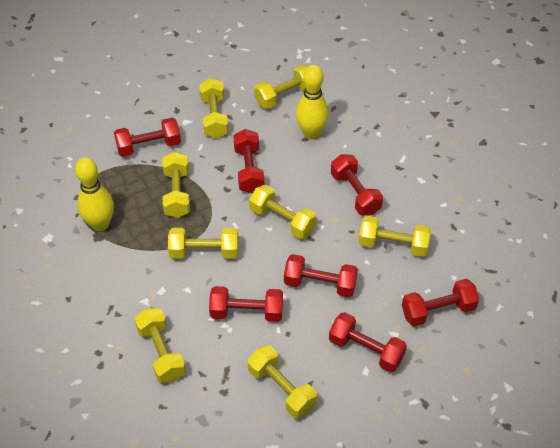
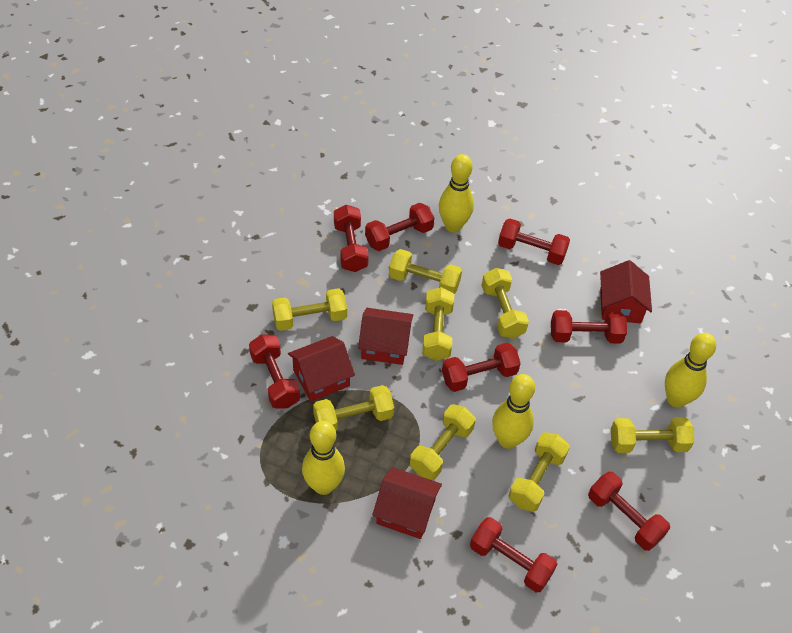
red dumbbell: [114,118,181,157] [209,286,283,322] [233,129,264,193] [284,254,358,297] [329,312,407,372] [331,154,383,215] [402,279,479,326] = 7 -> [249,334,300,409] [334,205,369,272] [365,203,434,251] [442,343,521,392] [470,517,557,592] [498,219,570,265] [551,310,627,344] [588,472,670,551] = 8
red house: none = 0 -> [288,336,355,402] [358,308,413,365] [372,467,442,539] [600,260,652,323] = 4
yellow bowling pin: [75,158,114,231] [296,65,329,139] = 2 -> [302,421,345,495] [439,154,474,232] [492,374,535,449] [665,333,716,408] = 4

